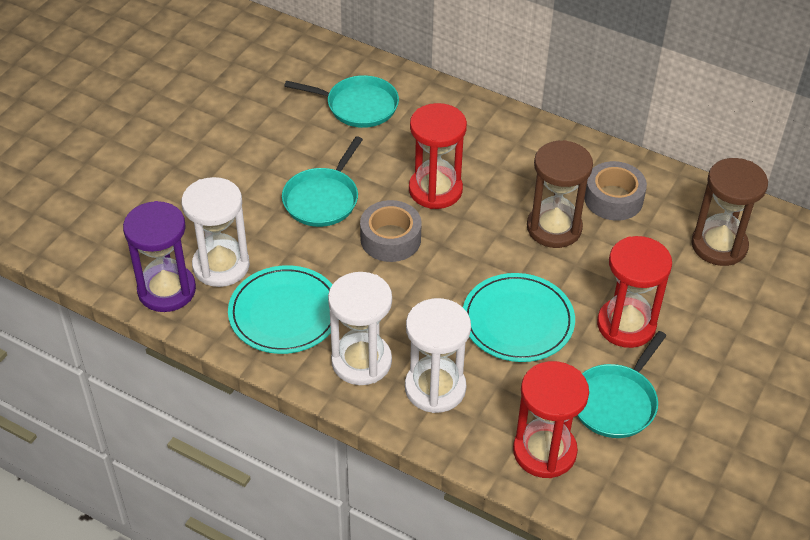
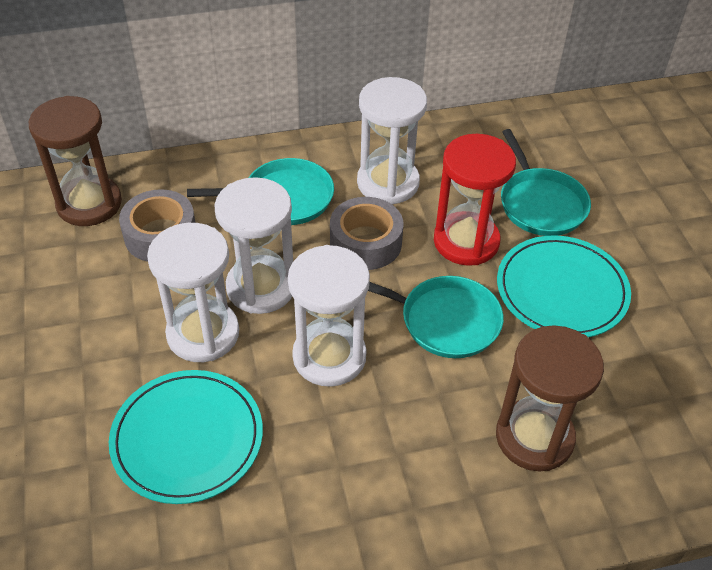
purple hourglass: [123,201,196,312] = 1 -> none = 0
red hourglass: [409,103,467,209] [513,361,589,478] [597,236,672,348] = 3 -> [434,134,516,266] = 1
white hourglass: [181,177,250,287] [328,272,392,385] [405,298,471,413] = 3 -> [147,223,239,362] [215,177,293,314] [288,245,370,387] [357,77,427,205] = 4

